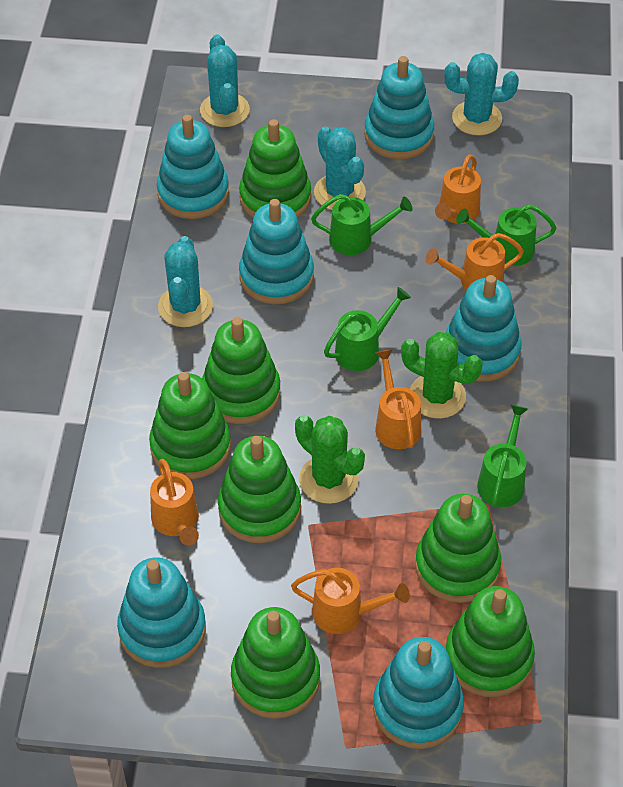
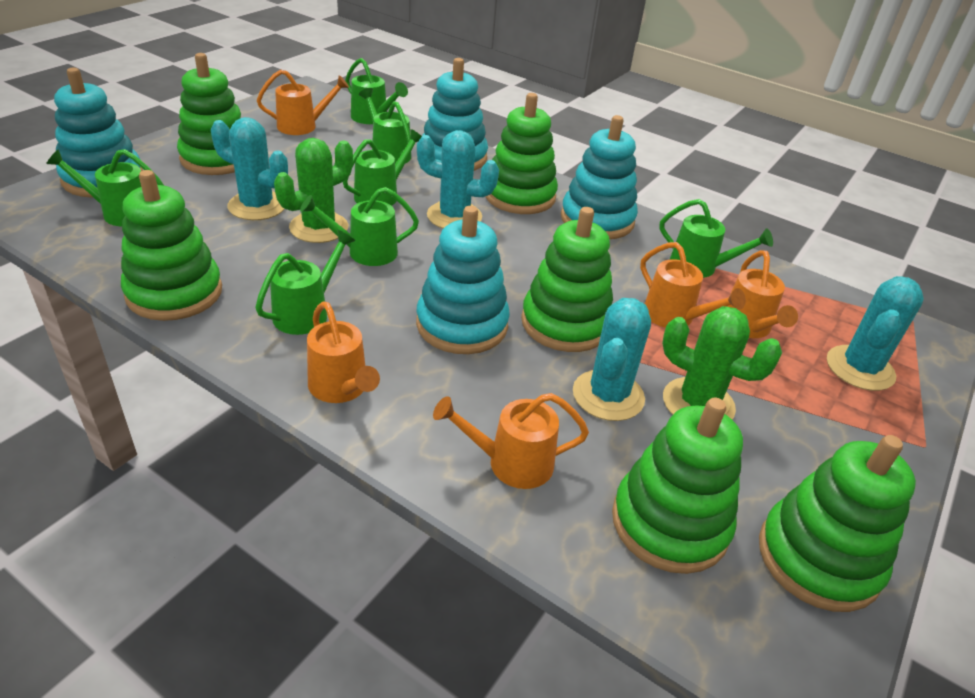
green stacking toy: [149,372,231,479] [202,317,280,424] [218,436,301,543] [231,607,320,719] [239,119,311,218] [415,494,501,603] [446,586,535,697] = 7 -> [121,170,222,321] [177,53,241,175] [485,93,558,214] [521,207,613,352] [612,398,743,574] [759,435,916,612] = 6
green watering can: [311,194,413,255] [324,287,411,371] [456,204,556,266] [477,405,528,507] = 4 -> [46,149,164,226] [255,230,355,335] [300,187,419,266] [343,129,422,206] [345,58,408,124] [359,88,411,164] [659,199,773,278] = 7
turquoise stacking toy: [117,557,206,668] [157,115,229,219] [239,199,314,304] [364,56,434,159] [373,637,464,749] [446,275,522,381] = 6 -> [54,68,143,198] [416,206,510,354] [422,58,488,171] [561,115,638,239] = 4

